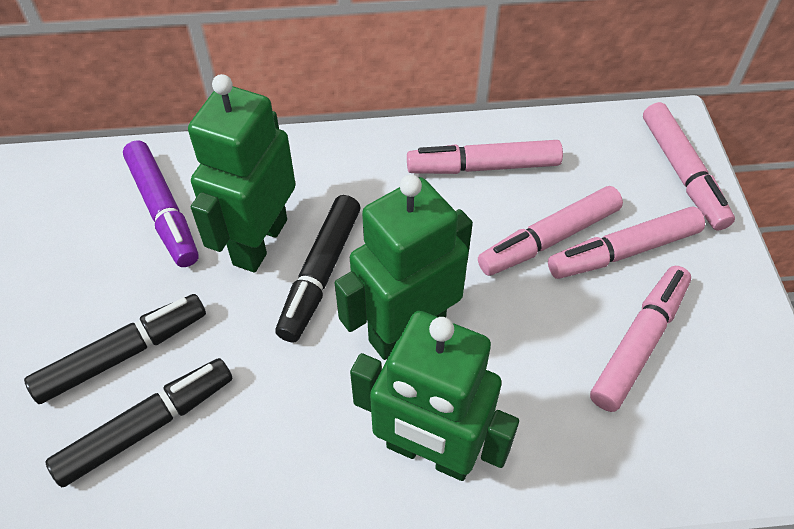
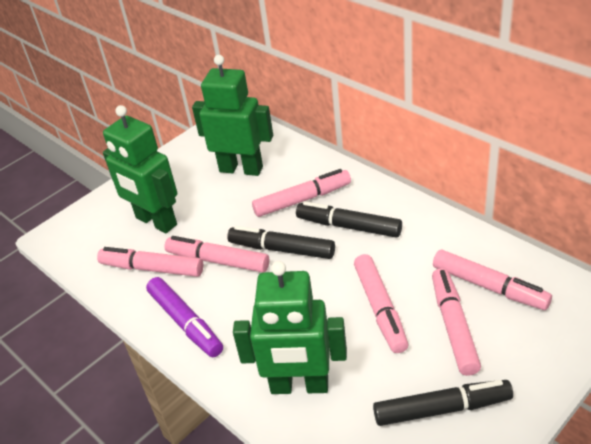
pink marker: [407,140,563,174] [478,186,623,276] [548,207,705,279] [590,266,691,412] [643,102,735,231] = 5 -> [97,247,203,277] [164,236,269,273] [252,169,351,217] [354,254,408,353] [432,268,481,376] [433,250,552,310] = 6

